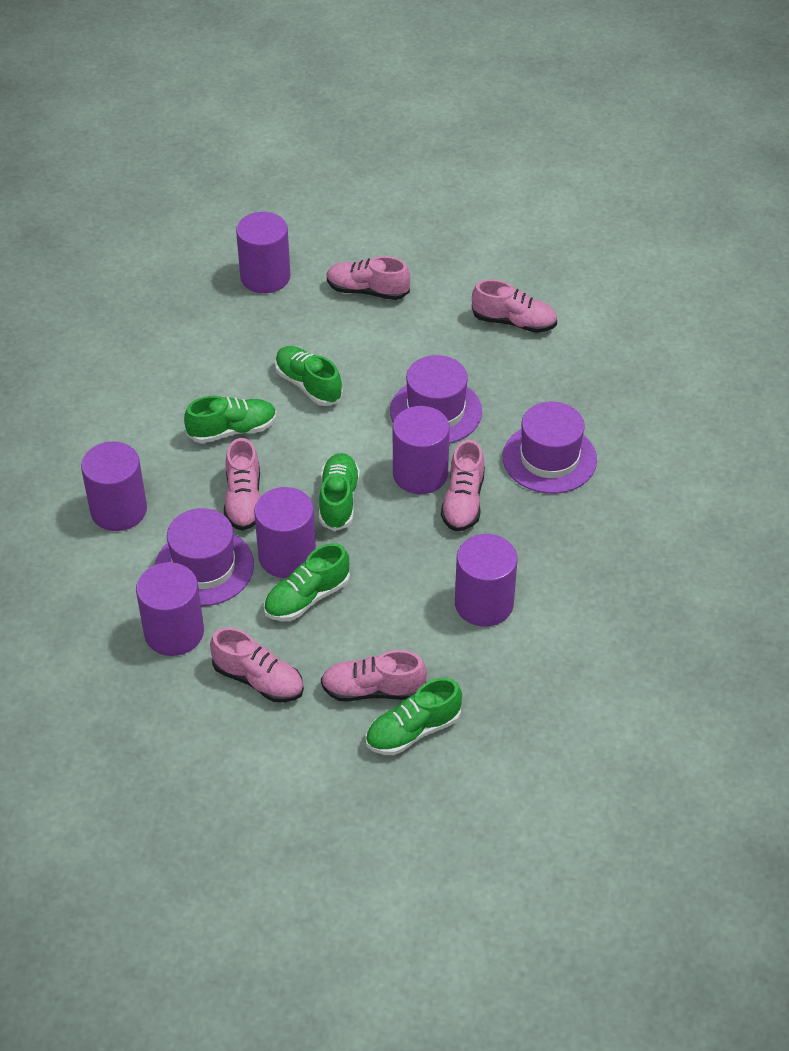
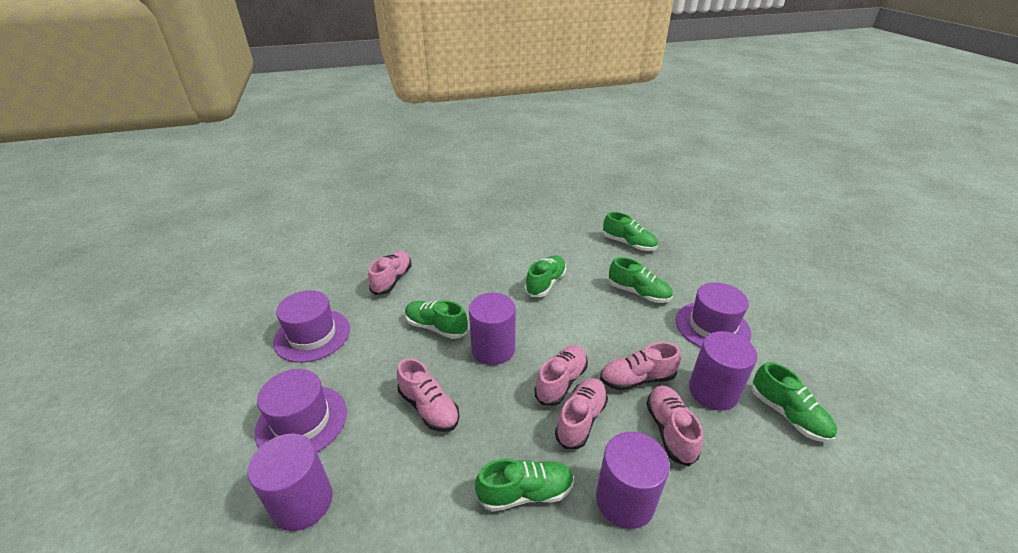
green shoe: [184,396,277,443] [264,543,350,621] [275,346,343,406] [319,453,360,531] [366,678,462,755] = 5 -> [405,300,468,339] [475,458,574,512] [525,255,566,297] [603,212,658,251] [609,257,673,303] [752,362,837,443] = 6
purple cylinder: [81,441,147,531] [136,562,204,656] [236,212,290,293] [254,487,316,578] [393,406,450,494] [455,534,518,627] = 6 -> [247,433,333,531] [469,293,516,365] [596,432,670,529] [689,331,757,411] = 4

